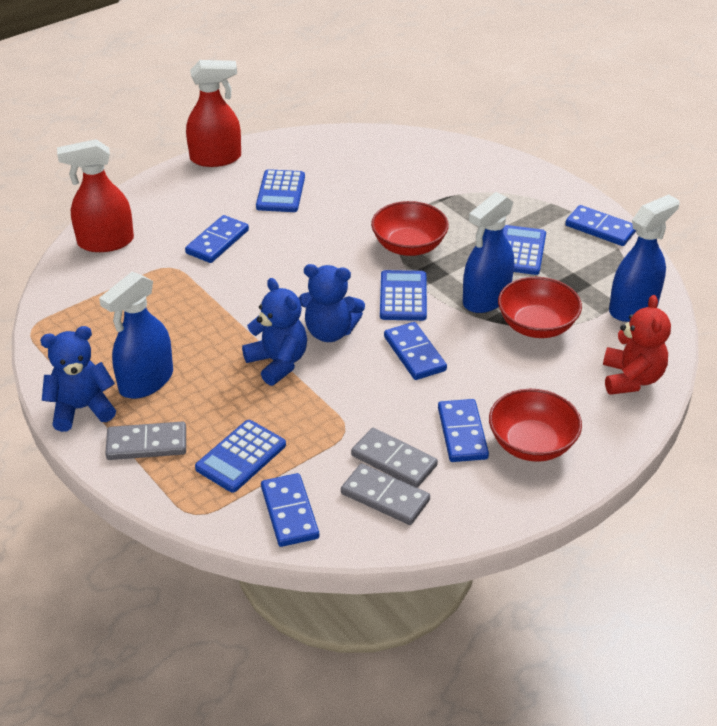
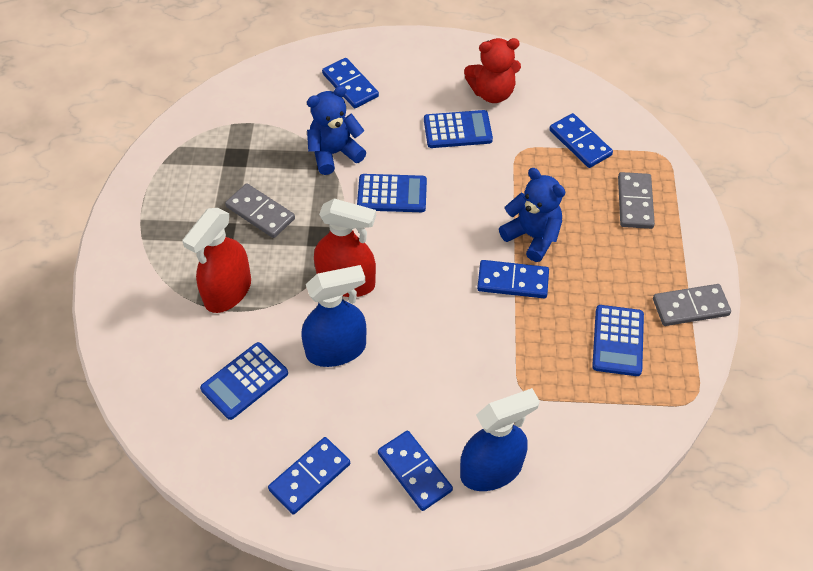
blue spray bottle: [99,272,173,399] [463,192,514,313] [609,195,679,322] = 3 -> [301,265,367,367] [460,388,540,491] = 2
blue teddy bear: [40,326,116,432] [242,278,307,386] [299,264,365,342] = 3 -> [307,86,366,175] [499,168,565,262] = 2
red bowl: [371,201,449,256] [489,389,582,462] [498,277,582,338] = 3 -> none = 0

